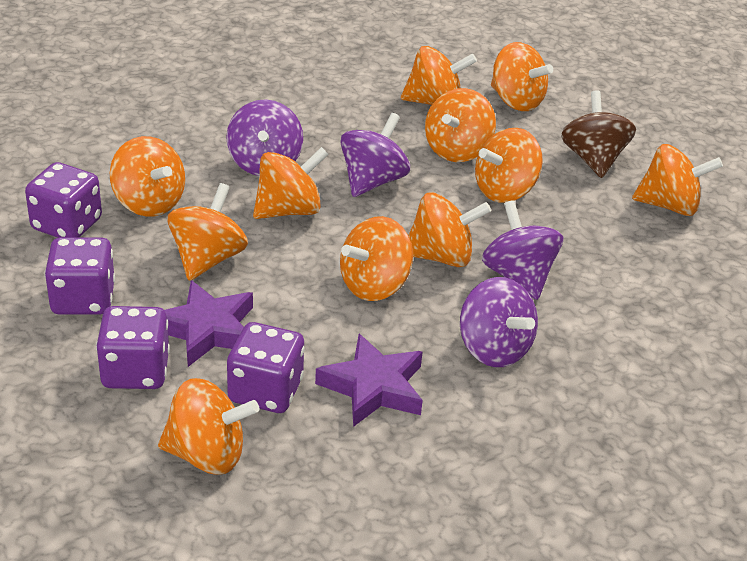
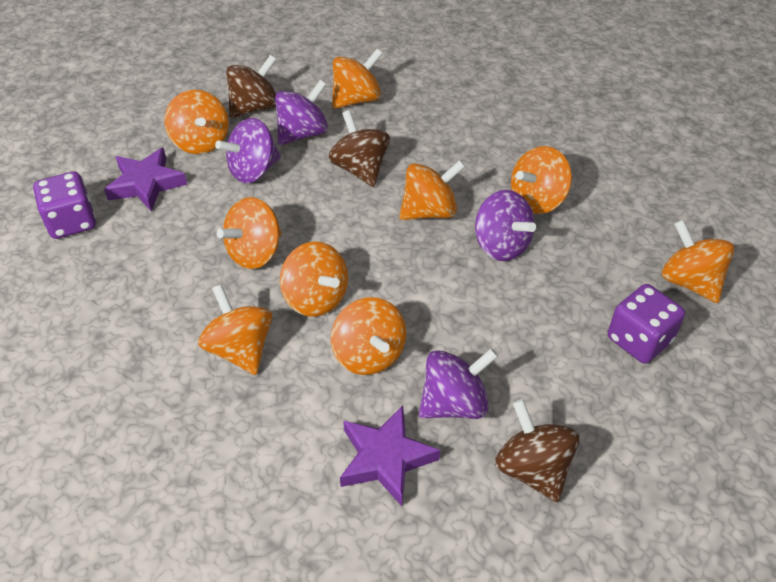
brown spinning top: [561,90,636,178] = 1 -> [226,55,277,118] [328,110,390,187] [495,399,579,502] = 3
orange spinning top: [110,136,185,217] [158,378,259,475] [168,183,248,281] [253,147,329,219] [340,216,413,301] [401,46,477,105] [408,192,491,267] [425,88,496,162] [475,128,543,203] [491,42,553,111] [632,144,723,216] = 11 -> [164,90,229,154] [198,284,273,375] [217,197,282,269] [280,242,348,317] [331,297,406,375] [332,49,383,109] [399,160,465,220] [511,146,572,214] [662,220,734,303] = 9
purple dice: [25,162,102,238] [45,237,115,315] [96,306,170,389] [227,322,305,413] = 4 -> [33,171,96,239] [608,284,685,363] = 2

